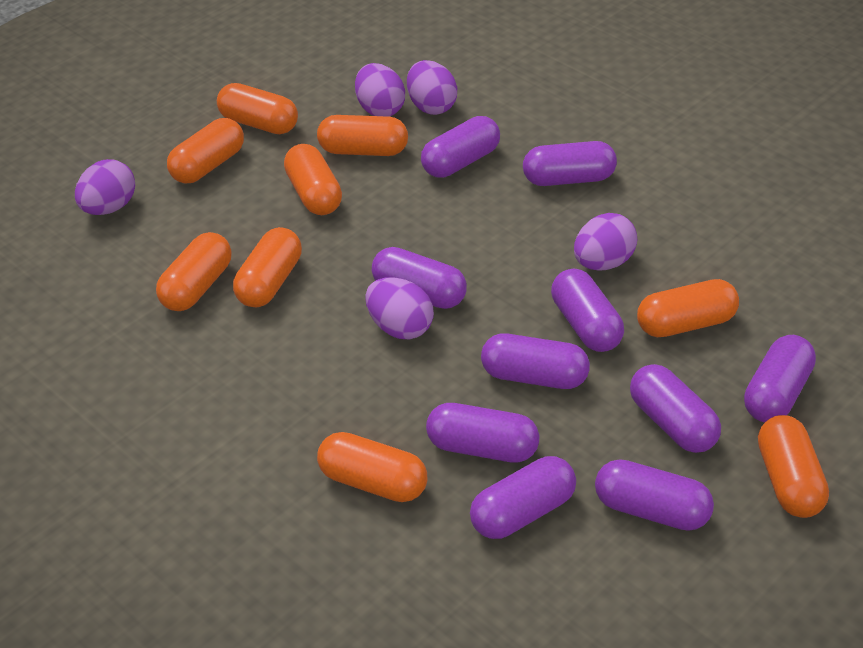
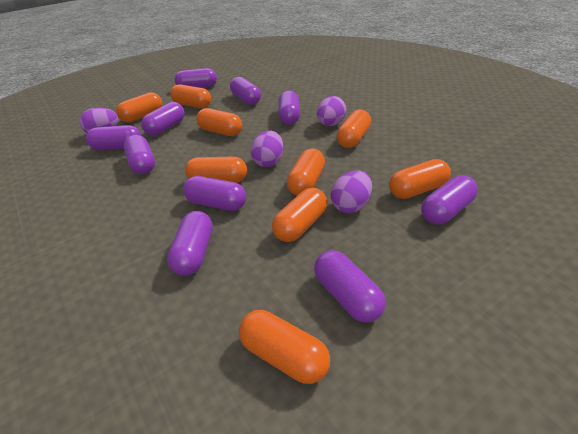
purple egg: [75,159,135,215] [355,63,405,117] [365,277,434,339] [407,60,457,115] [574,213,637,271] = 5 -> [80,107,119,133] [250,131,284,167] [317,96,346,126] [331,170,372,213] = 4

